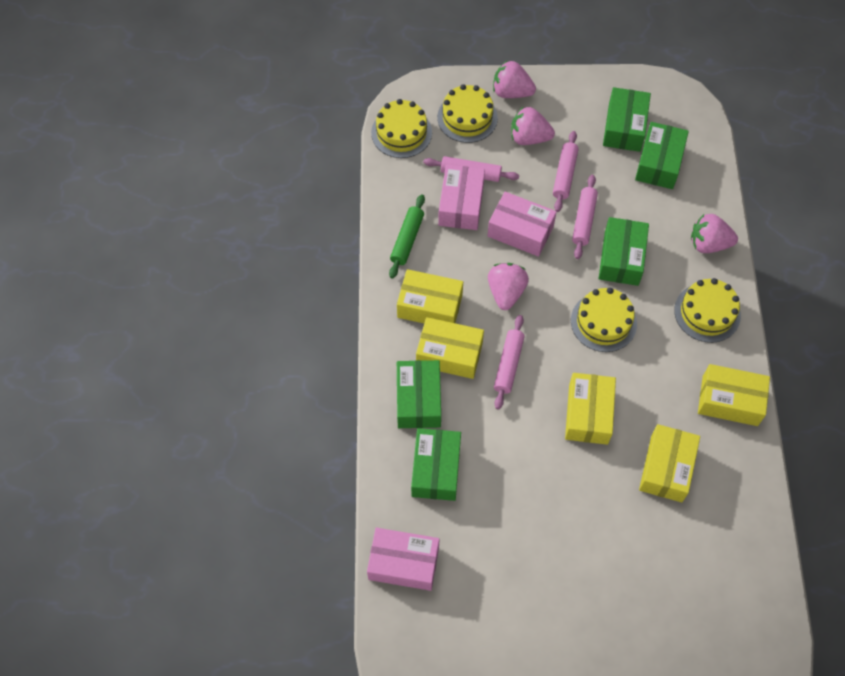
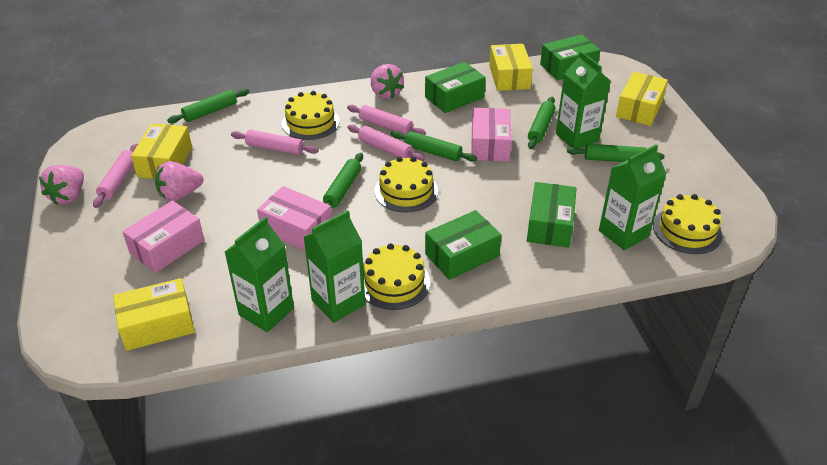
green box: [397,360,441,428] [411,428,461,501] [599,217,649,286] [603,87,651,152] [635,122,689,189] = 5 -> [425,62,486,113] [425,210,501,280] [527,182,577,248] [540,34,600,80] = 4
green carton: none = 0 -> [225,216,294,332] [304,210,365,323] [556,51,611,148] [599,144,667,250] = 4
green rolling pin: [389,194,425,278] = 1 -> [167,89,249,124] [323,153,363,208] [391,131,477,162] [528,97,556,149] [567,144,665,162] = 5
pink strawberry: [488,263,529,310] [493,60,536,98] [511,107,555,145] [691,214,738,253] = 4 -> [39,165,84,205] [155,161,204,202] [371,64,404,99] = 3
yellow box: [397,269,463,323] [416,317,484,379] [565,373,616,445] [639,424,700,502] [698,364,770,426] = 5 -> [113,278,195,351] [131,123,192,179] [489,44,533,91] [616,72,668,126] = 4

